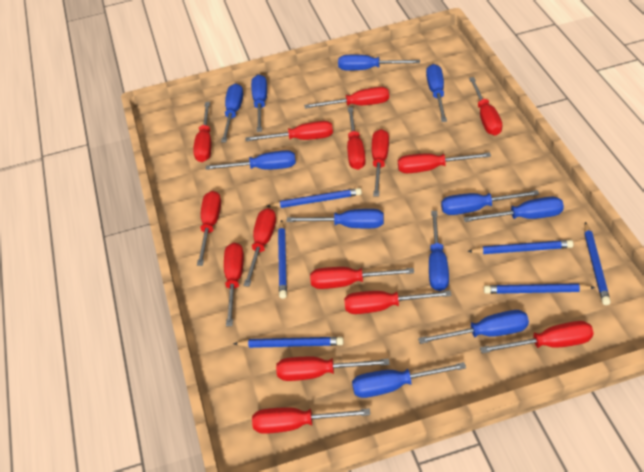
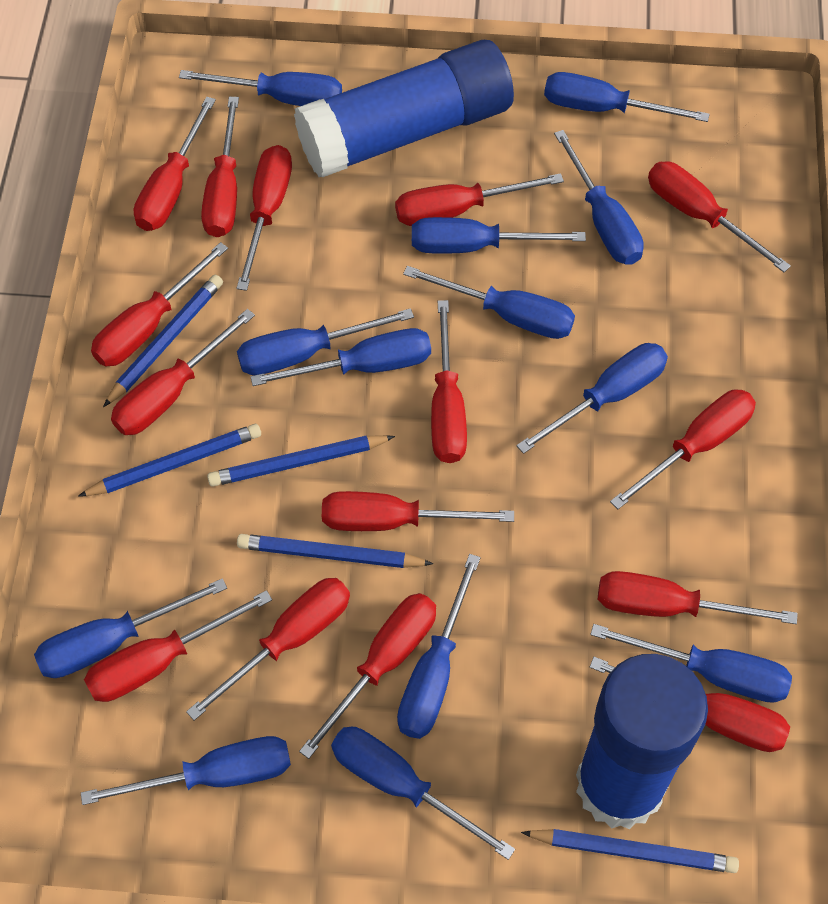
blue glue stick: none = 0 -> [294,40,514,177] [576,654,708,829] = 2
blue pencil: [233,337,344,348] [266,188,362,208] [278,220,287,299] [467,240,574,254] [484,283,596,294] [584,222,611,305] = 6 -> [78,424,261,497] [103,275,223,407] [207,435,395,487] [237,534,433,568] [521,829,739,873] = 5
blue screwdriver: [206,150,296,170] [221,84,243,143] [251,75,267,132] [287,209,384,228] [338,55,420,70] [352,362,466,398] [418,310,529,344] [426,64,447,122] [429,211,449,291] [441,190,539,215] [463,197,564,222] = 11 -> [34,578,227,678] [81,736,291,805] [179,70,342,106] [237,308,414,375] [250,328,431,386] [331,727,515,860] [397,554,481,739] [403,266,575,339] [412,217,586,254] [516,343,668,454] [544,72,710,122] [554,130,644,265] [590,624,792,703] = 13

